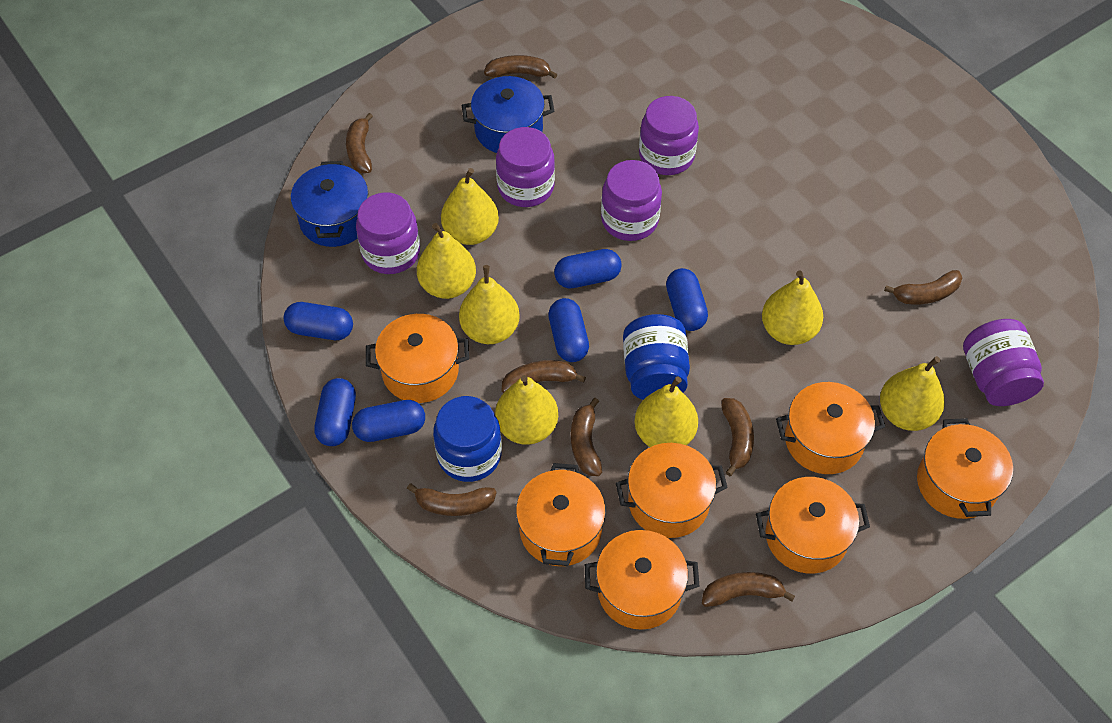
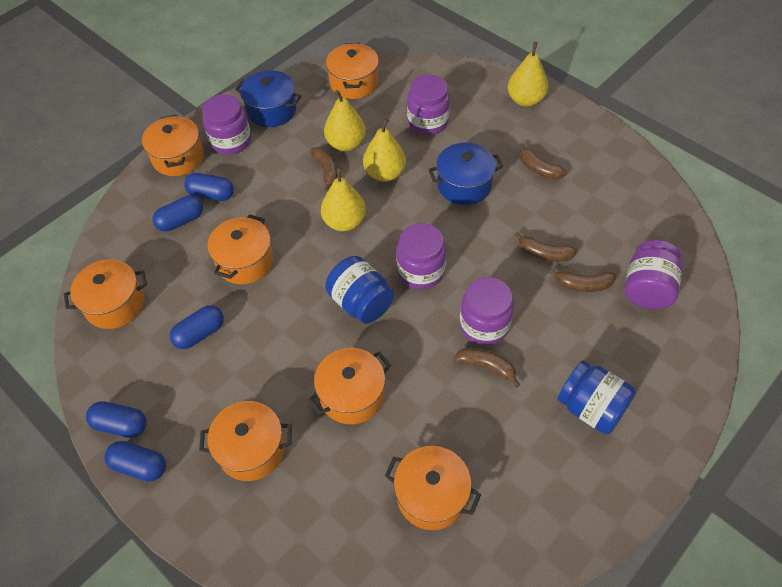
blue capsule: [283,302,353,340] [314,378,356,446] [352,400,425,442] [548,298,589,362] [554,249,622,288] [666,268,708,331] = 6 -> [86,401,147,438] [104,441,166,482] [153,195,203,232] [170,305,224,349] [184,173,234,201] = 5
brown banana: [346,113,373,173] [407,483,497,516] [484,55,558,79] [502,360,586,393] [571,398,602,476] [702,572,795,607] [721,398,754,476] [884,270,962,305] = 8 -> [310,147,338,192] [454,348,520,388] [514,232,577,262] [520,143,567,180] [549,269,616,292] = 5
yellow pear: [417,223,476,299] [441,168,499,245] [459,265,520,344] [495,375,558,445] [634,377,698,447] [762,270,823,345] [880,356,945,431] = 7 -> [321,167,366,231] [324,90,366,151] [363,118,406,182] [508,42,549,107] = 4

